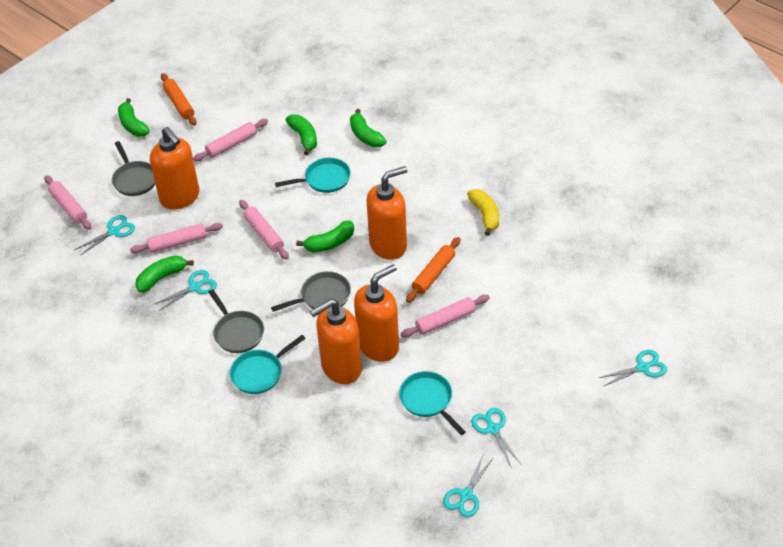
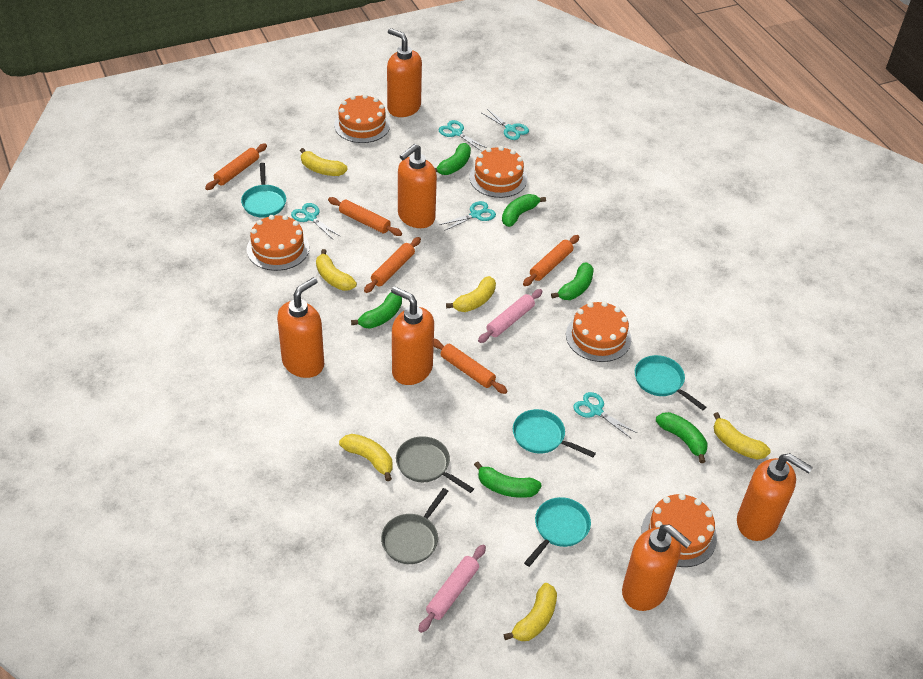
green banana: [118,98,150,136] [135,255,194,292] [286,115,317,155] [296,221,354,253] [350,109,386,147] = 5 -> [351,292,402,329] [435,143,471,175] [474,461,542,498] [502,194,546,227] [551,262,594,300] [656,412,707,463] = 6
grey pan: [112,141,155,196] [208,289,264,353] [271,271,351,312] = 3 -> [381,488,449,564] [396,436,474,493] = 2
orange cake: none = 0 -> [247,215,309,271] [334,94,390,143] [469,146,527,198] [566,301,631,362] [642,493,717,567] = 5
orange rolling pin: [161,73,196,126] [406,237,460,303] = 2 -> [205,144,267,190] [328,197,402,236] [364,237,421,293] [434,339,507,394] [523,235,579,286] = 5
orange soap dispenser: [150,127,200,210] [310,299,362,384] [354,264,399,362] [366,166,408,260] = 4 -> [277,277,324,378] [387,28,422,117] [391,286,434,385] [398,144,437,228] [622,525,692,611] [737,453,813,541] = 6
pink rolling pin: [44,175,91,230] [130,223,223,254] [193,119,268,161] [239,200,289,260] [401,295,490,338] = 5 -> [418,545,486,633] [478,289,543,343] = 2
turquoise pan: [230,335,306,394] [275,157,351,193] [399,371,466,435] = 3 -> [241,163,286,218] [513,409,596,457] [524,497,591,567] [635,355,706,411] = 4
yellow banana: [467,189,499,236] = 1 -> [300,148,348,176] [316,249,357,291] [339,434,393,481] [446,276,496,312] [504,583,557,641] [713,412,771,460] = 6

